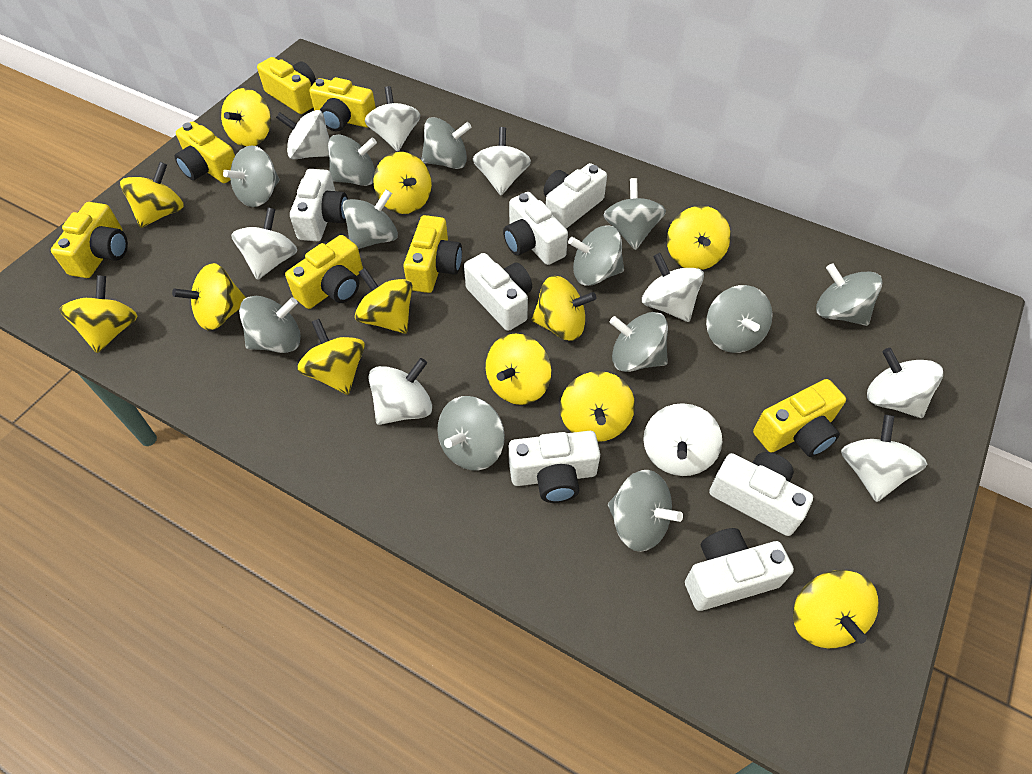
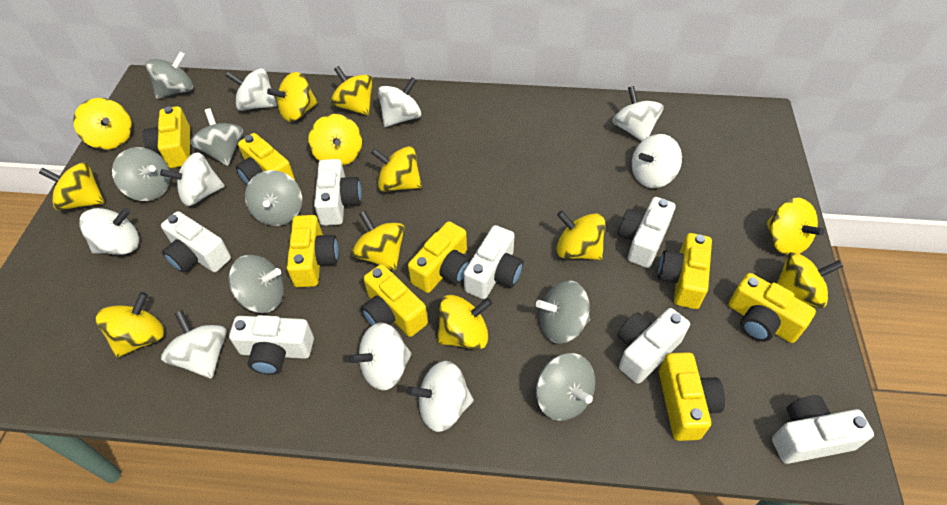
grey spinning top: [223,145,280,207] [239,296,301,353] [328,135,377,186] [342,189,398,249] [422,117,472,169] [437,396,505,470] [568,225,624,286] [603,178,666,250] [608,470,683,552] [610,312,668,372] [706,285,773,353] [816,263,882,326] = 12 -> [112,147,170,201] [146,51,193,99] [190,108,243,166] [229,255,284,313] [245,170,302,226] [536,281,590,344] [536,353,595,421] = 7
yellow camera: [51,202,128,278] [174,121,235,183] [257,57,316,114] [285,235,363,309] [309,77,376,131] [404,215,462,293] [753,379,846,457] = 7 -> [142,106,190,168] [236,133,295,185] [287,215,339,287] [361,264,428,337] [408,221,471,293] [658,233,712,309] [659,352,725,441] [728,273,816,343] = 8

